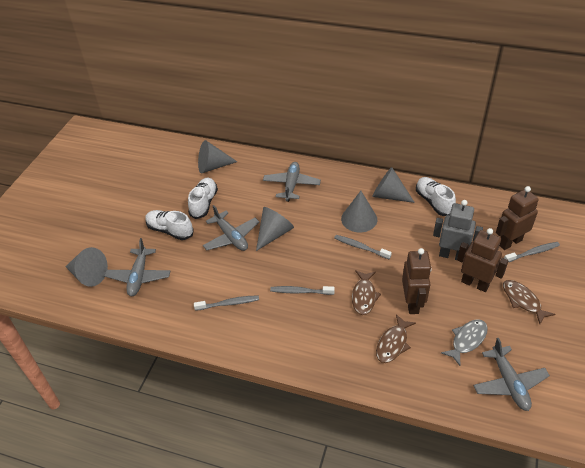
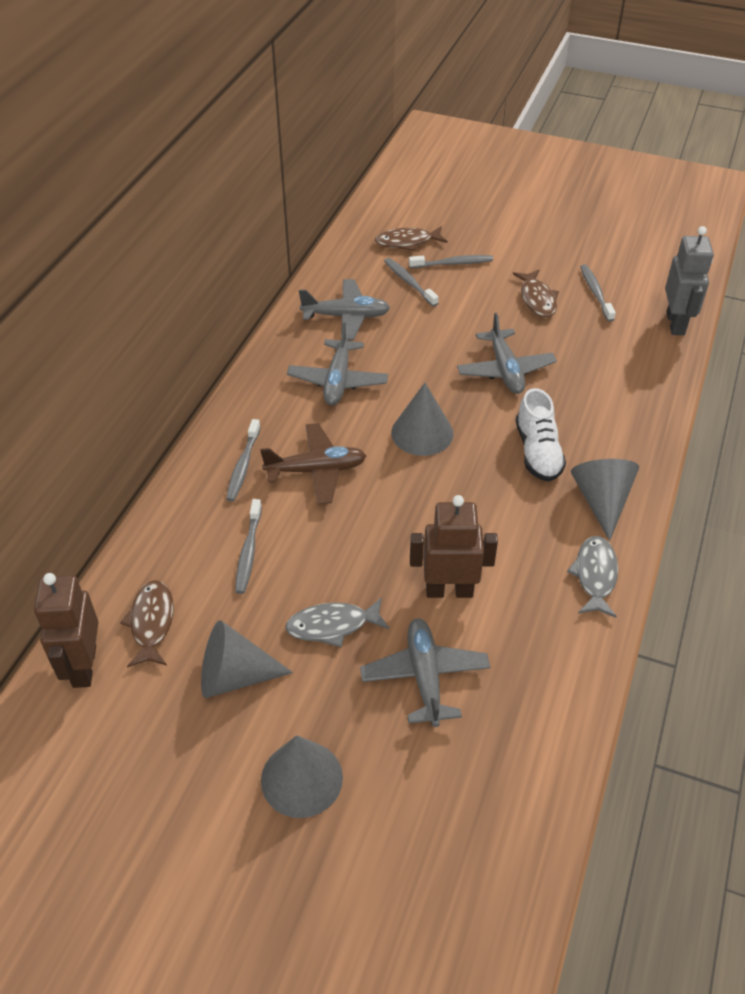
brown plane: none = 0 -> [260,423,366,505] = 1
brown robot: [402,248,432,314] [457,228,509,292] [496,186,539,250] = 3 -> [34,573,99,688] [410,495,498,598] = 2
grey cone: [65,247,108,287] [198,140,237,173] [256,207,294,251] [341,191,377,232] [372,167,415,203] = 5 -> [201,620,293,698] [261,735,343,818] [391,383,454,456] [571,459,639,541] = 4
grey fish: [441,319,488,366] = 1 -> [285,597,389,647] [567,536,618,618] = 2
grey toothbrush: [194,295,259,311] [270,286,335,295] [334,235,392,259] [504,242,560,262] = 4 -> [226,419,261,501] [235,499,262,594] [384,258,439,307] [409,255,493,268] [580,265,616,322] = 5
white shoe: [145,210,194,240] [188,178,218,219] [416,177,456,216] = 3 -> [516,388,566,482] = 1

